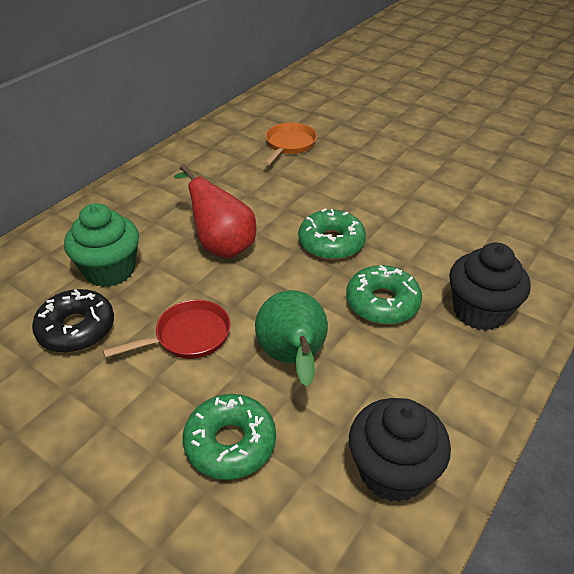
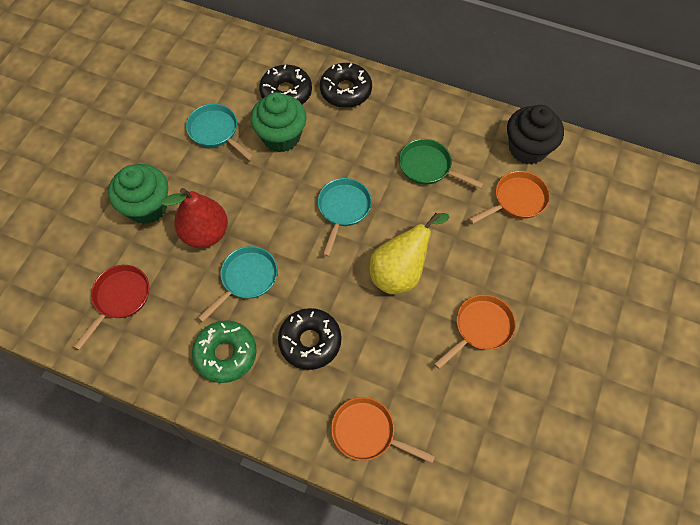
black cupcake: [349,398,451,502] [449,243,531,331] = 2 -> [507,105,564,164] = 1
black donut: [32,289,114,353] = 1 -> [259,65,312,104] [278,308,342,370] [320,63,372,108] = 3
green cupcake: [64,203,139,287] = 1 -> [108,164,168,224] [250,92,307,152] = 2
green donut: [183,394,276,480] [298,208,366,260] [346,265,422,324] = 3 -> [192,320,257,383] = 1
green pan: none = 0 -> [399,139,484,188] = 1
green pear: [255,290,328,387] = 1 -> none = 0
orange pan: [264,123,317,166] = 1 -> [331,397,435,463] [434,294,516,369] [469,171,550,224] = 3
turquoise pan: none = 0 -> [186,104,254,161] [198,246,278,322] [318,178,372,257] = 3
yellow pear: none = 0 -> [370,213,449,294] = 1

